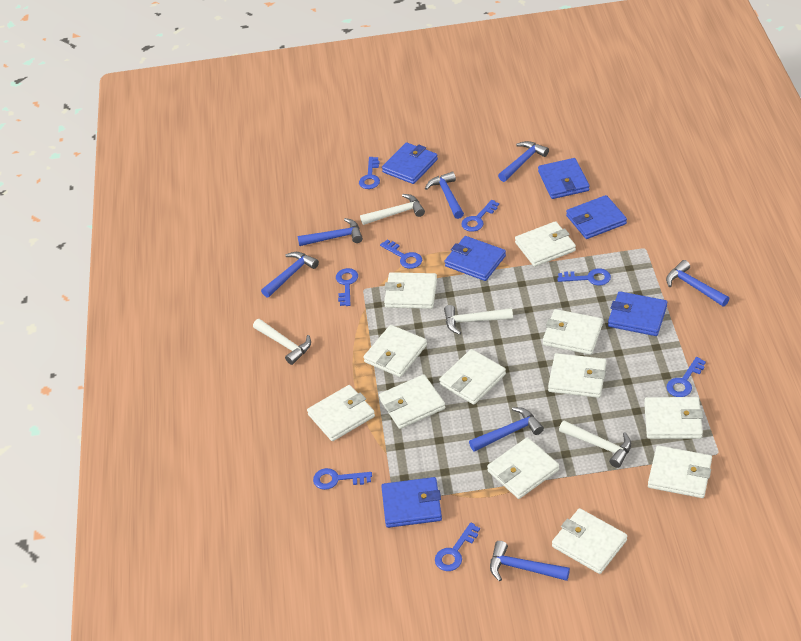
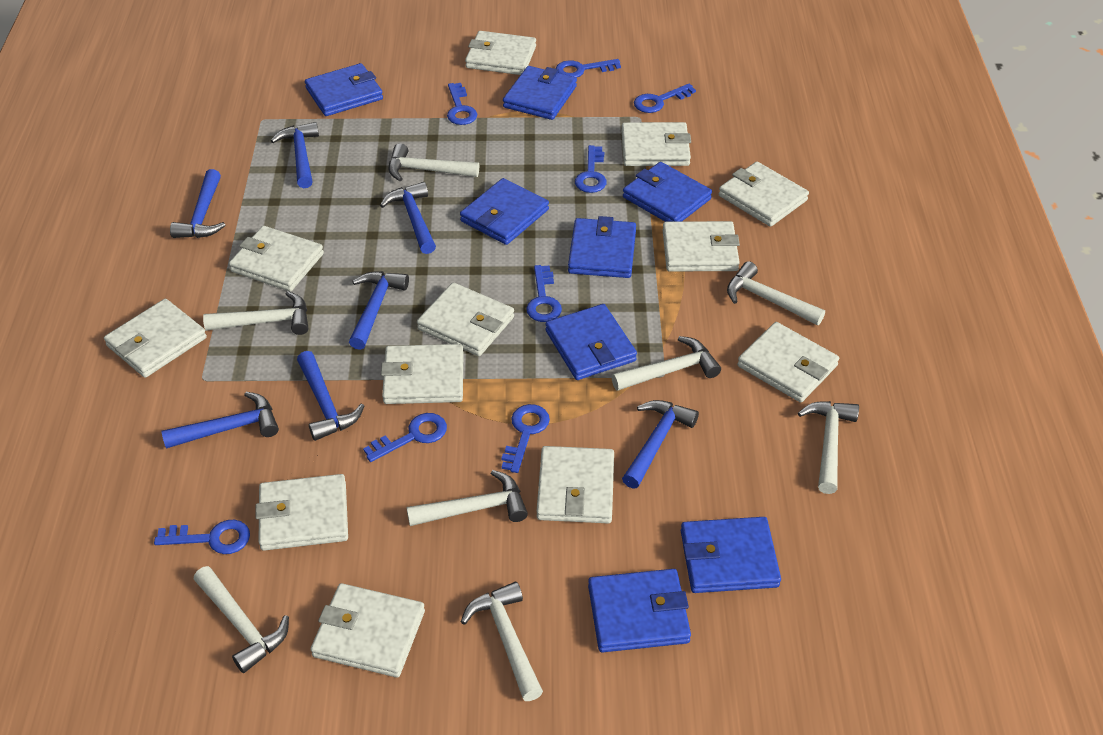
blue wallet: [381,477,442,528] [382,142,438,184] [445,236,506,281] [538,158,590,199] [566,195,627,239] [608,291,667,336] = 6 -> [305,63,383,116] [460,178,549,245] [503,66,577,120] [545,304,637,380] [568,216,636,278] [588,569,691,653] [623,162,712,222] [681,517,781,593] = 8
white hammer: [253,319,311,365] [360,194,425,225] [444,305,513,335] [559,421,631,468] = 4 -> [193,566,289,673] [203,291,308,335] [388,143,479,181] [406,470,528,526] [461,582,543,701] [611,336,721,391] [727,261,825,325] [798,401,859,494] = 8

